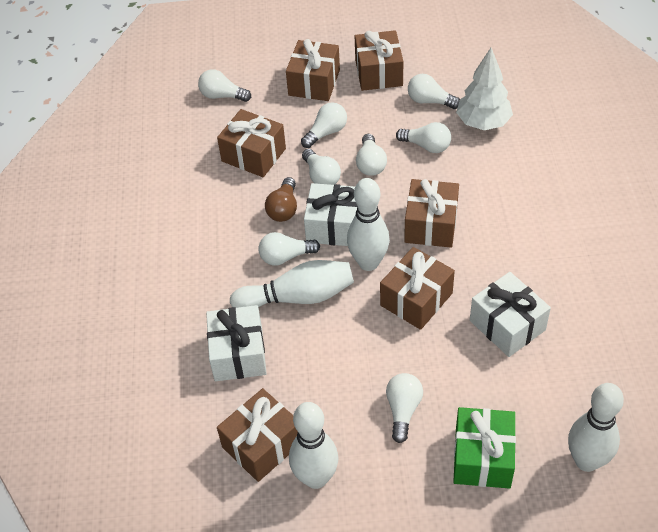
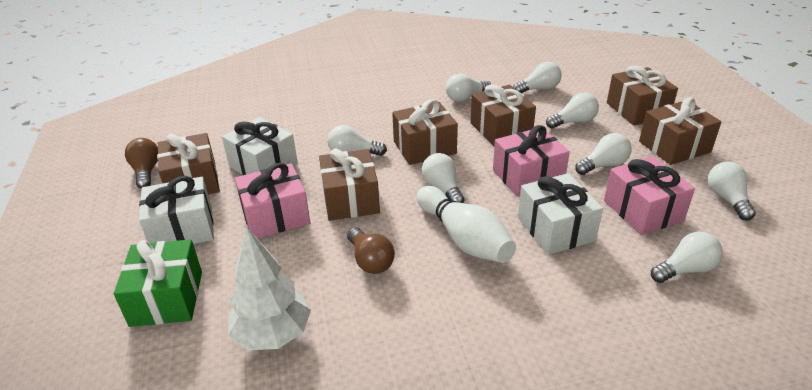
brown light bulb: [265,177,297,222] = 1 -> [125,138,158,189] [347,227,395,274] = 2
pink gift: none = 0 -> [235,163,311,239] [493,125,570,197] [604,156,695,235] = 3
white bowling pin: [230,260,354,308] [289,402,338,489] [347,178,390,271] [568,383,624,472] = 4 -> [417,186,516,263] = 1

